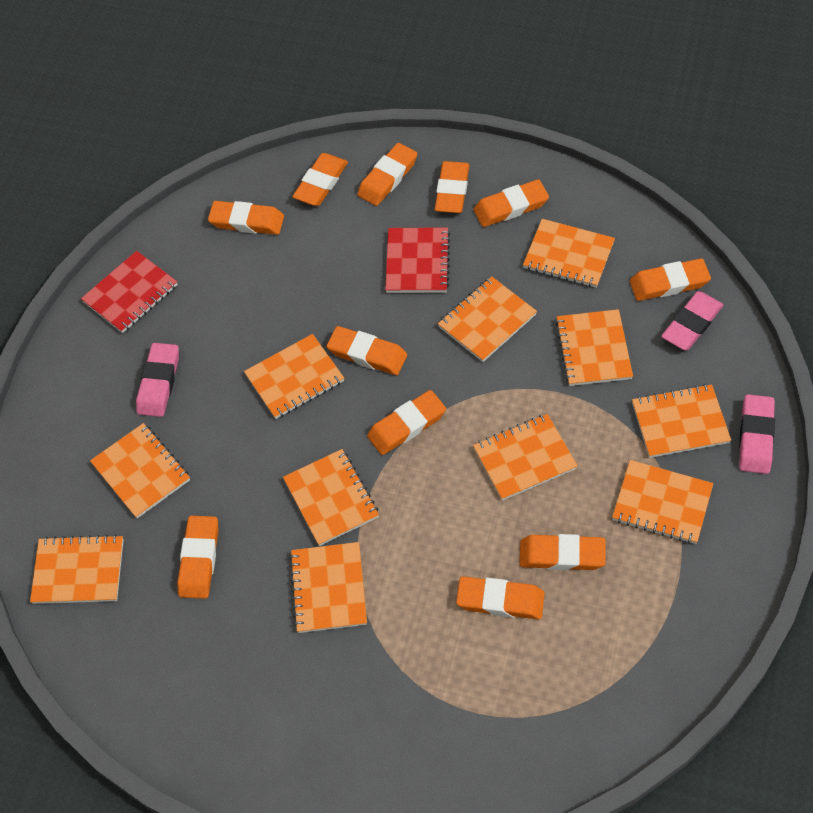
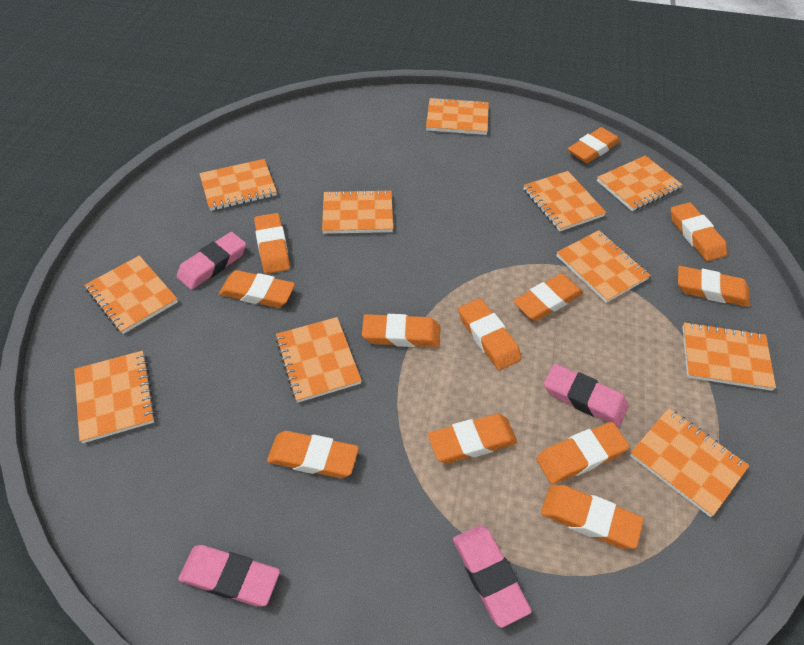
orange eraser: [177,516,219,599] [208,201,284,235] [292,153,348,206] [327,326,407,375] [357,143,417,206] [367,390,446,455] [435,161,469,213] [456,576,545,619] [473,179,549,227] [520,534,606,570] [630,258,711,301] = 11 -> [219,270,295,308] [254,213,290,274] [267,431,359,478] [362,314,440,347] [428,414,517,463] [458,298,521,370] [513,274,583,321] [536,422,629,484] [541,485,643,549] [568,127,620,163] [671,202,727,261] [678,266,750,307] = 12
pink eraser: [136,343,179,417] [661,291,723,350] [739,394,775,474] = 3 -> [176,232,246,290] [178,545,280,606] [453,525,532,628] [544,364,629,427] = 4
red notebook: [81,251,178,333] [385,227,450,293] = 2 -> none = 0

